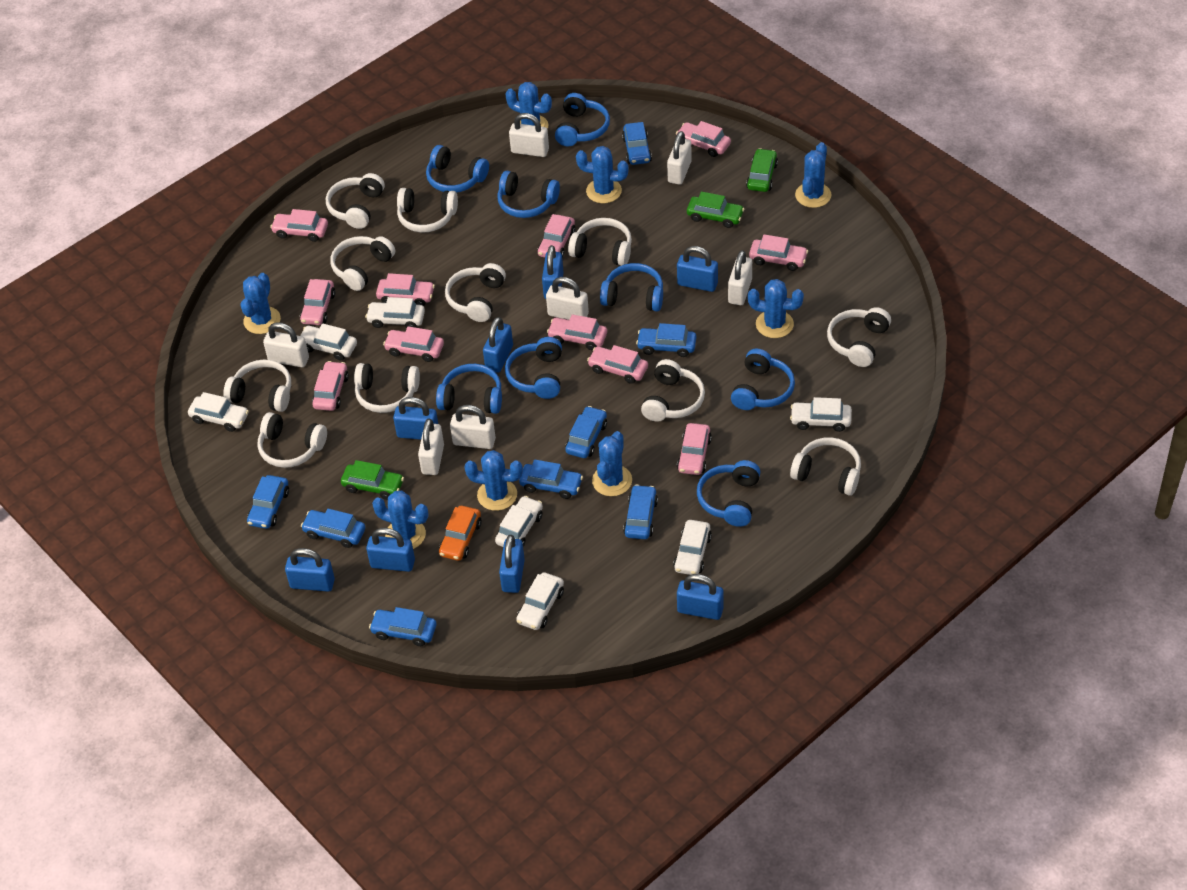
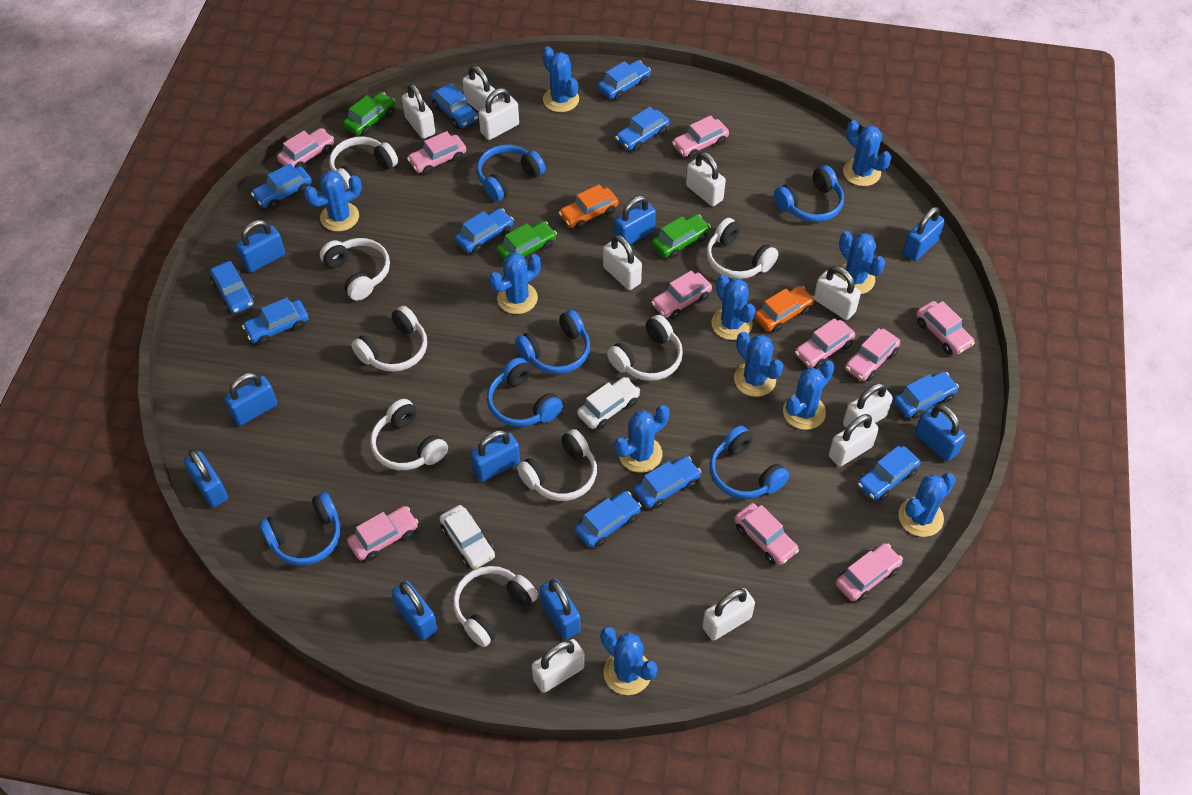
blue cactus: [241,273,281,334] [372,491,429,549] [464,450,523,511] [505,82,552,129] [576,146,629,203] [592,431,632,496] [748,279,804,338] [795,142,832,208] = 8 -> [304,170,362,232] [489,252,541,314] [542,47,579,112] [601,627,657,695] [615,405,669,473] [711,275,756,340] [734,332,783,397] [783,360,835,430] [835,231,885,294] [843,120,891,186] [898,473,956,537] = 11
blue car: [247,475,289,529] [301,509,365,548] [369,607,437,646] [519,459,583,499] [565,406,607,458] [622,122,652,165] [623,485,658,539] [636,323,696,357] = 8 -> [210,261,255,314] [242,298,309,345] [251,163,312,209] [431,83,478,129] [455,208,514,254] [574,491,642,548] [598,60,651,100] [615,107,670,152] [634,456,701,509] [858,446,920,501] [894,372,959,419] = 11
blue headphones: [426,145,489,193] [436,364,502,414] [497,171,560,218] [505,337,562,399] [555,93,610,146] [600,263,663,312] [697,460,760,527] [731,349,795,410] = 8 -> [259,492,340,566] [477,144,546,201] [487,358,563,427] [515,310,590,374] [710,426,789,499] [774,165,844,222] = 6
blue padlock: [285,548,335,592] [366,528,415,572] [393,397,438,440] [483,317,513,372] [499,535,525,593] [542,245,564,299] [677,246,718,292] [677,574,724,620] = 8 -> [184,450,228,508] [224,372,277,426] [236,220,285,272] [392,581,438,640] [470,430,520,482] [540,578,581,640] [614,196,656,245] [903,207,945,261] [915,404,966,462] = 9
orange car: [439,506,482,561] = 1 -> [559,185,619,230] [754,286,815,333] = 2
pink car: [270,209,328,242] [300,279,335,325] [312,361,349,411] [376,273,435,306] [383,326,444,362] [538,214,575,258] [547,314,607,350] [587,345,648,384] [676,121,731,157] [677,423,712,475] [749,234,808,271] = 11 -> [277,128,334,168] [347,506,418,561] [407,131,466,175] [651,270,712,319] [672,115,729,159] [734,503,799,565] [795,318,855,369] [836,543,903,602] [845,328,900,381] [916,301,975,355] = 10
white car: [188,392,249,432] [300,323,357,360] [365,297,425,328] [495,496,543,547] [516,573,564,630] [673,520,712,575] [790,397,852,432] = 7 -> [439,505,495,569] [577,377,640,430] = 2
white headphones: [223,359,291,412] [258,412,327,468] [326,173,385,229] [331,236,395,291] [354,363,420,413] [397,188,458,232] [445,263,506,322] [568,218,632,266] [641,359,705,422] [790,437,861,496] [827,307,891,367] = 11 -> [320,238,390,301] [329,136,398,190] [351,306,427,372] [370,399,448,470] [453,566,538,647] [517,429,597,501] [607,315,683,381] [706,218,779,279] = 8
white padlock: [263,322,309,367] [418,419,444,475] [450,405,496,449] [509,113,549,157] [546,277,589,320] [667,131,692,185] [728,250,752,305] = 7 -> [402,84,435,139] [462,65,498,112] [478,88,519,140] [532,639,584,693] [603,235,642,290] [686,152,726,206] [702,588,755,641] [814,266,861,320] [829,414,879,467] [843,383,893,428] = 10

